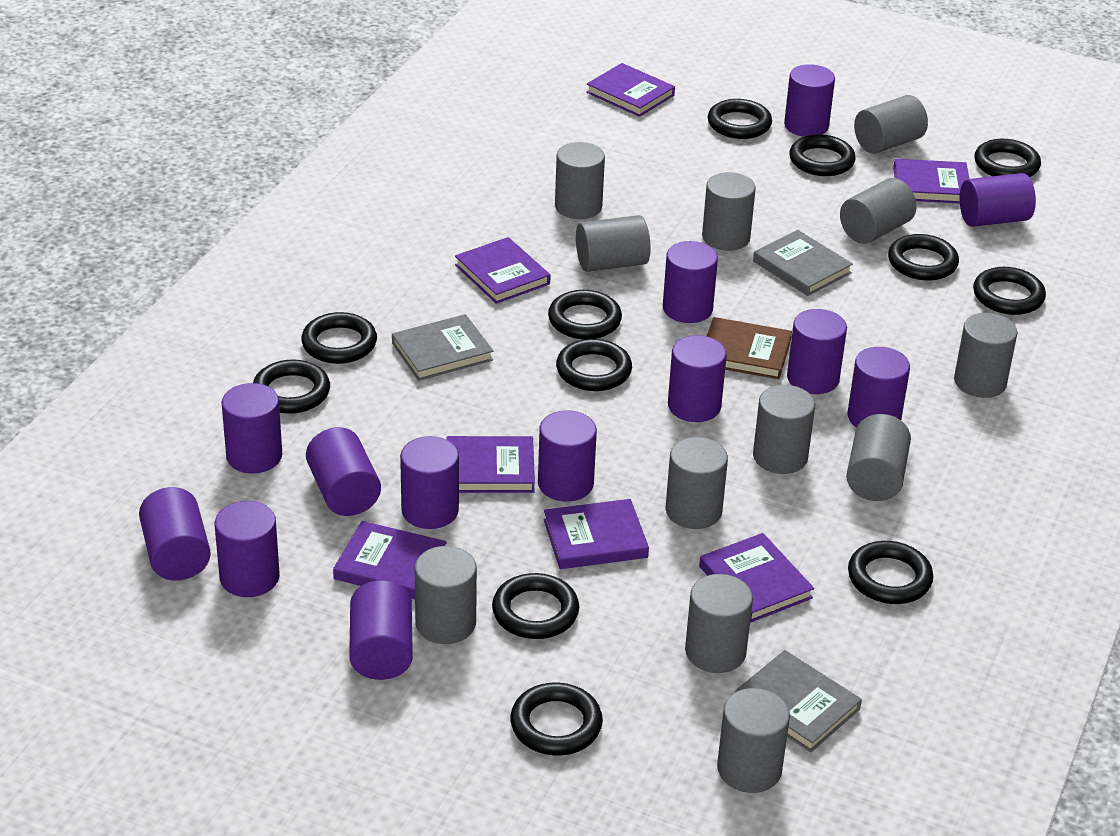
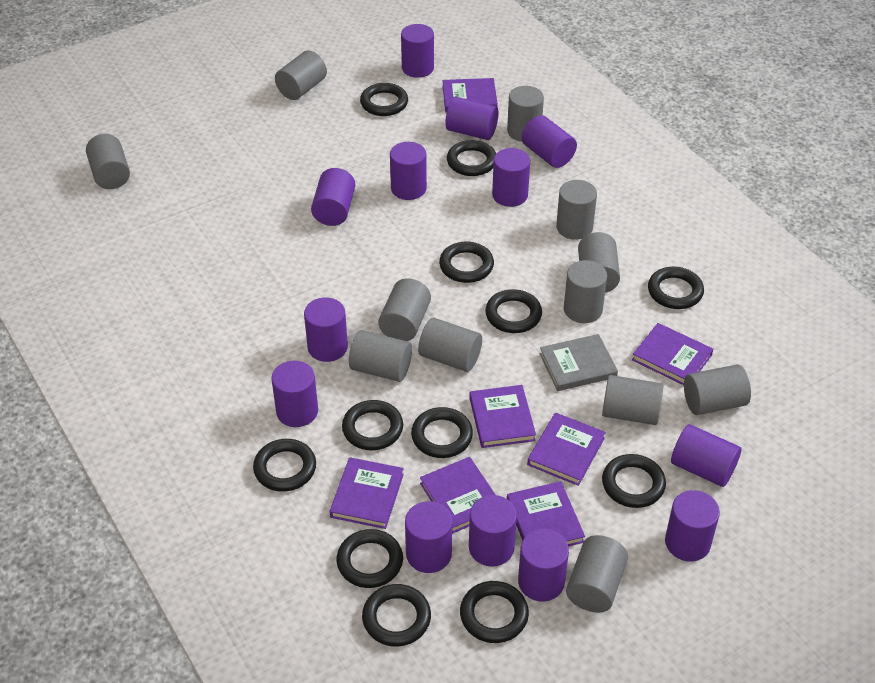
brown book: [707,317,792,379] = 1 -> none = 0
grey book: [392,314,493,381] [735,650,862,752] [753,230,853,296] = 3 -> [539,334,618,391] = 1

